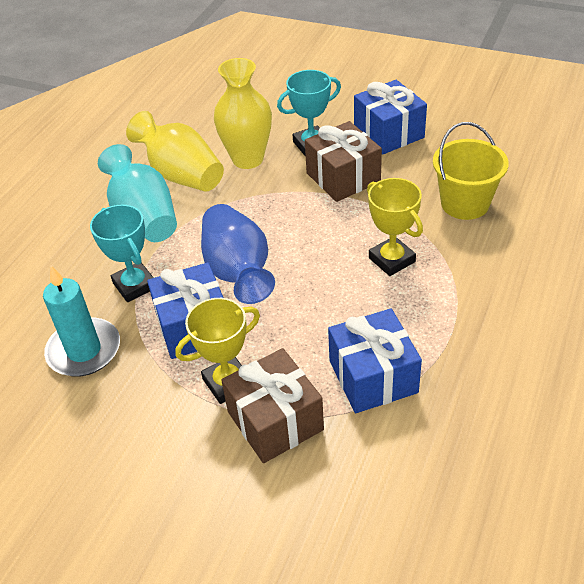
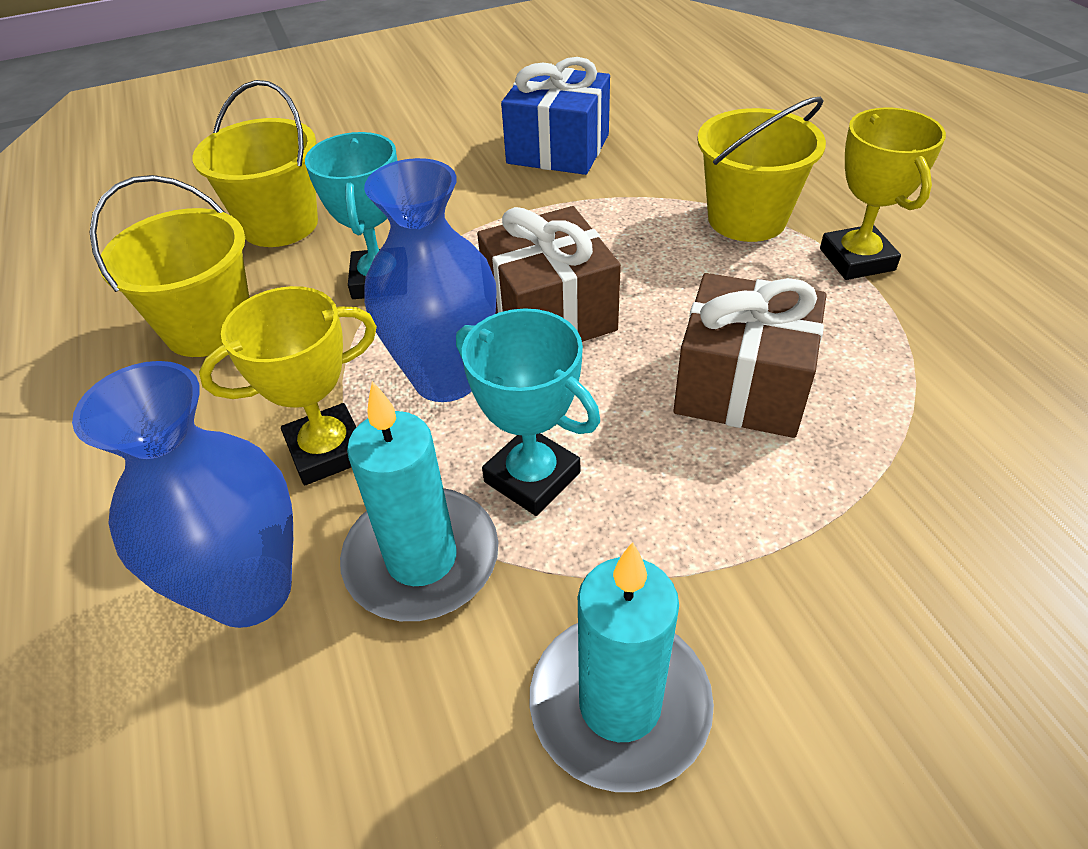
blue gift: [147,262,223,359] [328,308,422,413] [354,80,427,155] = 3 -> [501,57,610,175] = 1
blue vase: [201,204,275,304] = 1 -> [72,361,293,628] [364,158,497,402] = 2
turquoise candle: [43,265,120,376] = 1 -> [340,381,498,621] [530,542,714,792] = 2
turquoise vase: [98,144,177,242] = 1 -> none = 0
yellow bucket: [433,122,509,220] = 1 -> [89,175,249,357] [192,80,318,247] [697,97,826,242] = 3
yellow vase: [126,111,224,192] [214,58,272,169] = 2 -> none = 0

